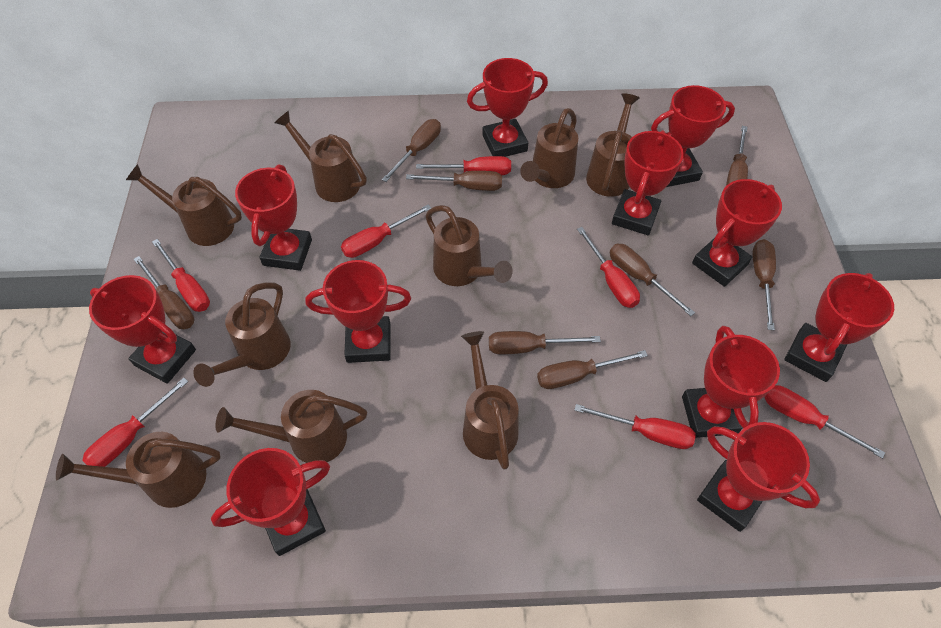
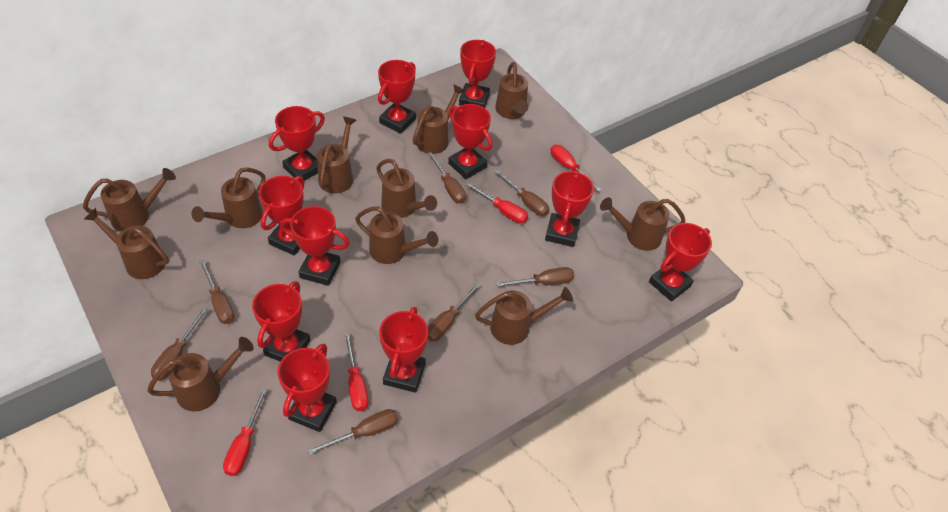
brown screwdriver: [134,256,195,329] [382,119,441,182] [406,171,502,191] [489,331,601,354] [537,350,648,389] [610,244,695,316] [726,126,748,186] [752,239,776,330] = 8 -> [151,307,208,381] [199,259,234,324] [308,409,398,455] [427,152,466,203] [428,283,481,341] [494,170,549,216] [496,267,574,287] = 7
brown watering can: [56,432,221,508] [126,164,242,246] [193,282,291,387] [215,390,367,463] [274,111,367,202] [426,205,513,286] [461,331,519,470] [520,108,578,188] [586,93,640,197] = 9 -> [83,168,176,231] [84,208,169,279] [147,337,254,411] [192,167,265,228] [317,116,356,193] [355,206,438,264] [376,159,437,218] [413,85,465,154] [475,287,573,345] [495,62,528,119] [600,197,686,251] = 11
red screwdriver: [82,378,188,467] [152,239,210,312] [341,204,431,258] [416,156,511,175] [574,404,696,449] [577,227,640,308] [764,385,885,459] = 7 -> [223,388,267,476] [344,332,368,411] [465,182,528,224] [551,145,601,191] = 4

